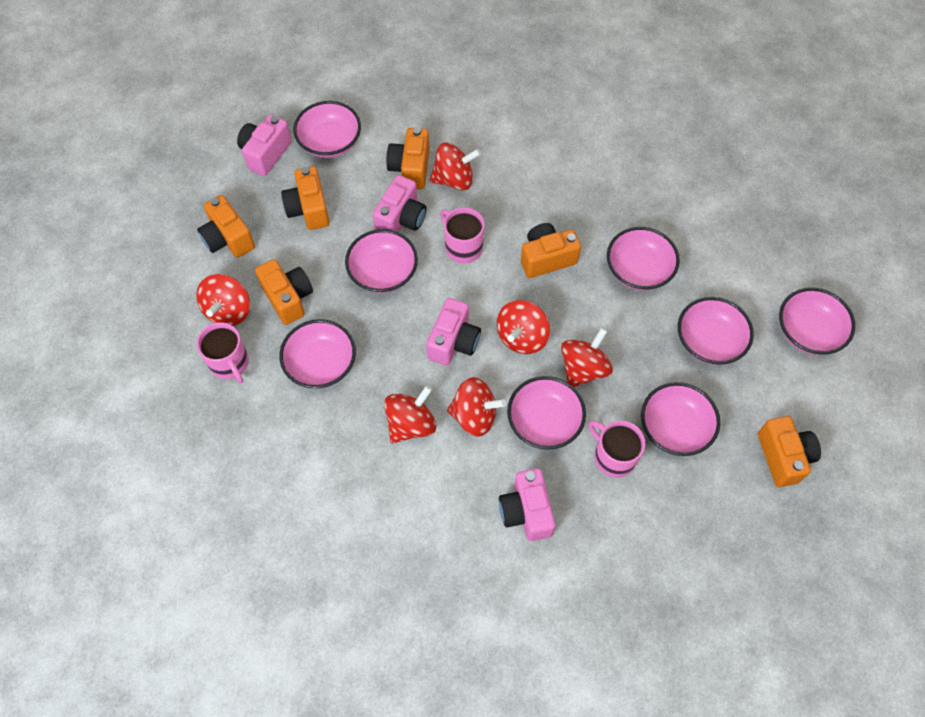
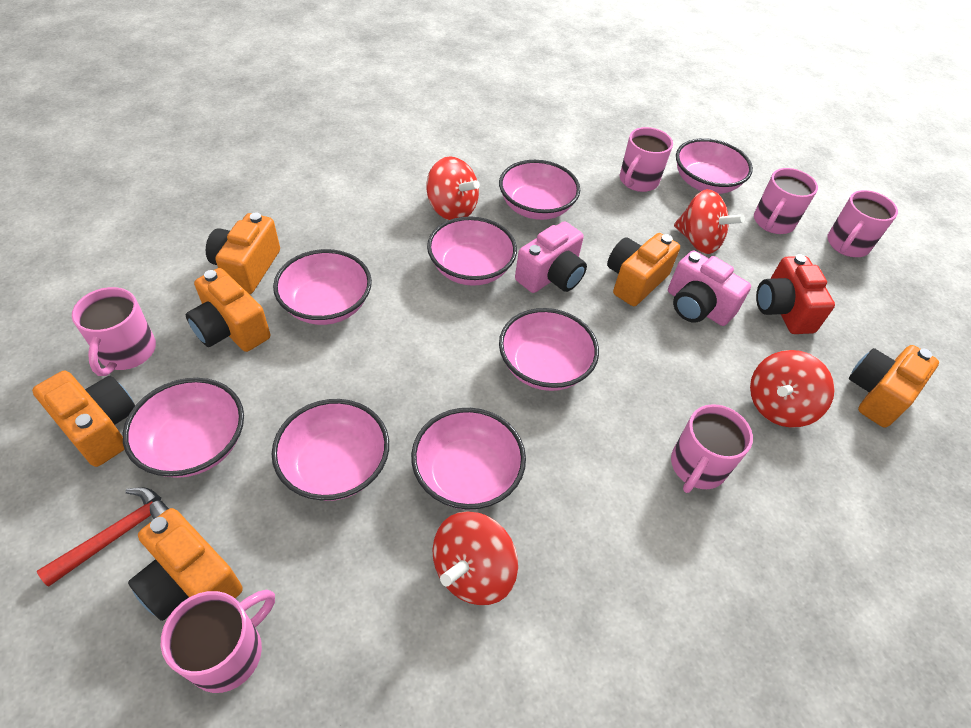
pink camera: [237,115,292,176] [373,175,427,232] [426,298,481,366] [499,468,556,541] = 4 -> [515,221,587,293] [668,250,751,326] = 2
pink mug: [196,322,249,383] [440,207,485,264] [588,420,645,478] = 3 -> [72,287,156,376] [161,590,275,693] [620,127,673,192] [671,404,753,493] [754,168,818,234] [827,190,898,257] = 6
red camera: none = 0 -> [756,254,835,334] = 1
red hammer: none = 0 -> [37,487,169,586] = 1
red spinning top: [196,274,250,326] [384,385,436,443] [429,142,481,191] [447,377,506,437] [497,300,550,354] [561,328,613,387] = 6 -> [426,156,480,220] [433,511,518,605] [674,189,745,254] [750,350,835,428] = 4

